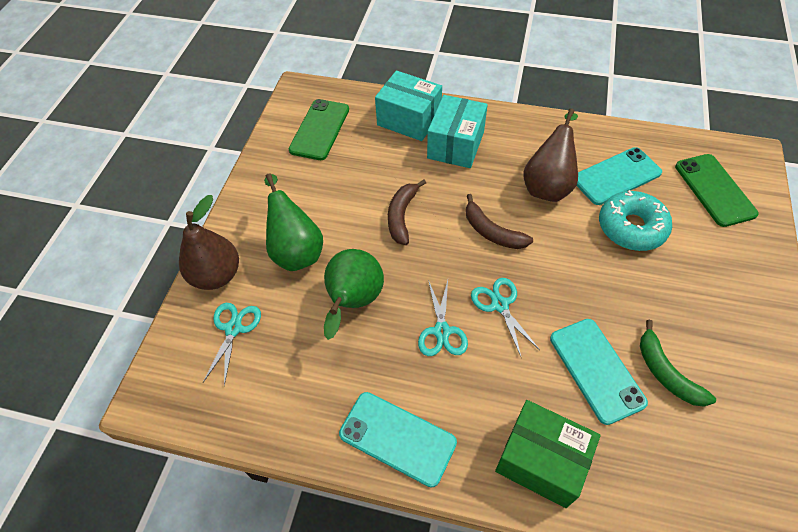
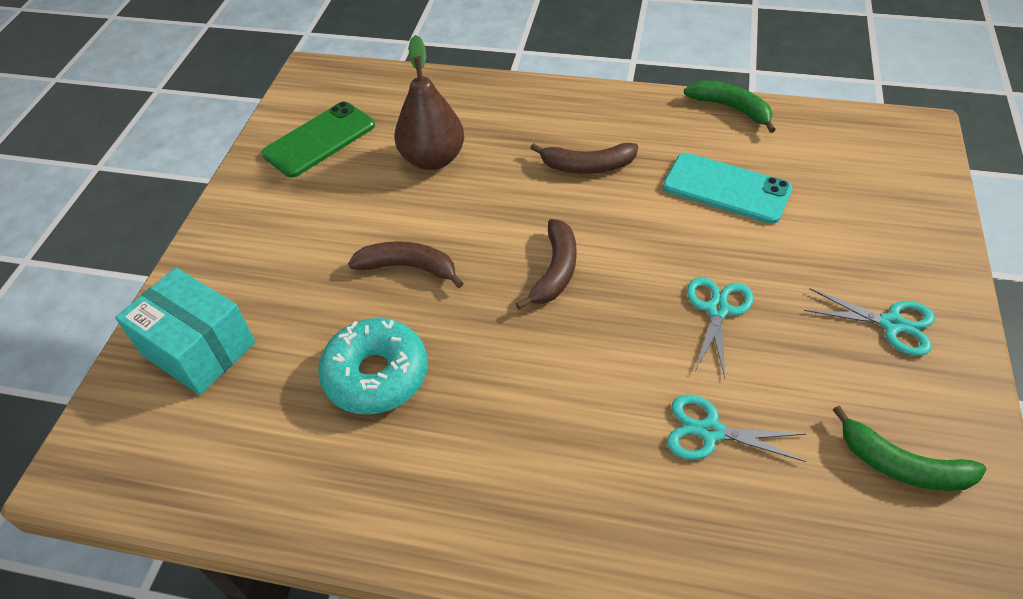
brown banana: [388,180,426,245] [466,194,533,249] = 2 -> [348,241,464,288] [516,219,577,310] [530,143,638,174] = 3
brown pear: [179,195,239,290] [523,108,578,202] = 2 -> [394,35,464,170] = 1
green banana: [640,320,716,407] = 1 -> [684,80,776,133] [833,405,987,491] = 2
green box: [495,400,601,508] = 1 -> none = 0
green pear: [264,173,323,271] [324,249,384,340] = 2 -> none = 0
green phone: [289,99,349,160] [675,154,759,227] = 2 -> [262,102,375,178] = 1
turquoise box: [375,71,442,141] [427,95,488,168] = 2 -> [115,267,256,395] = 1
turquoise phone: [339,392,457,487] [550,319,648,425] [577,147,662,205] = 3 -> [663,153,792,224] = 1

